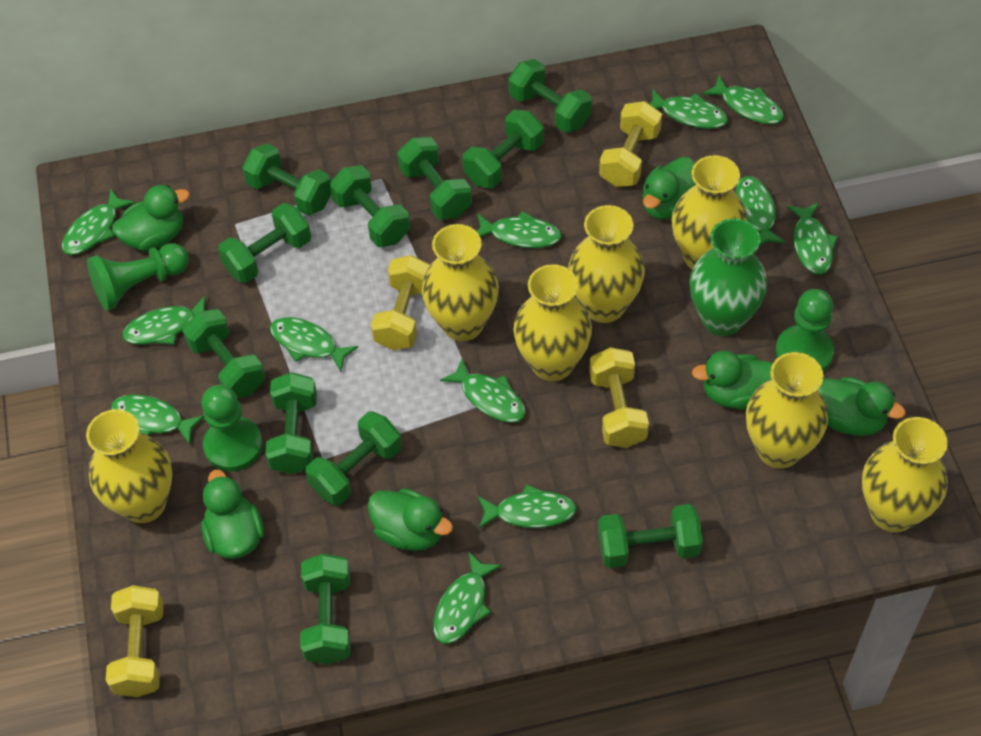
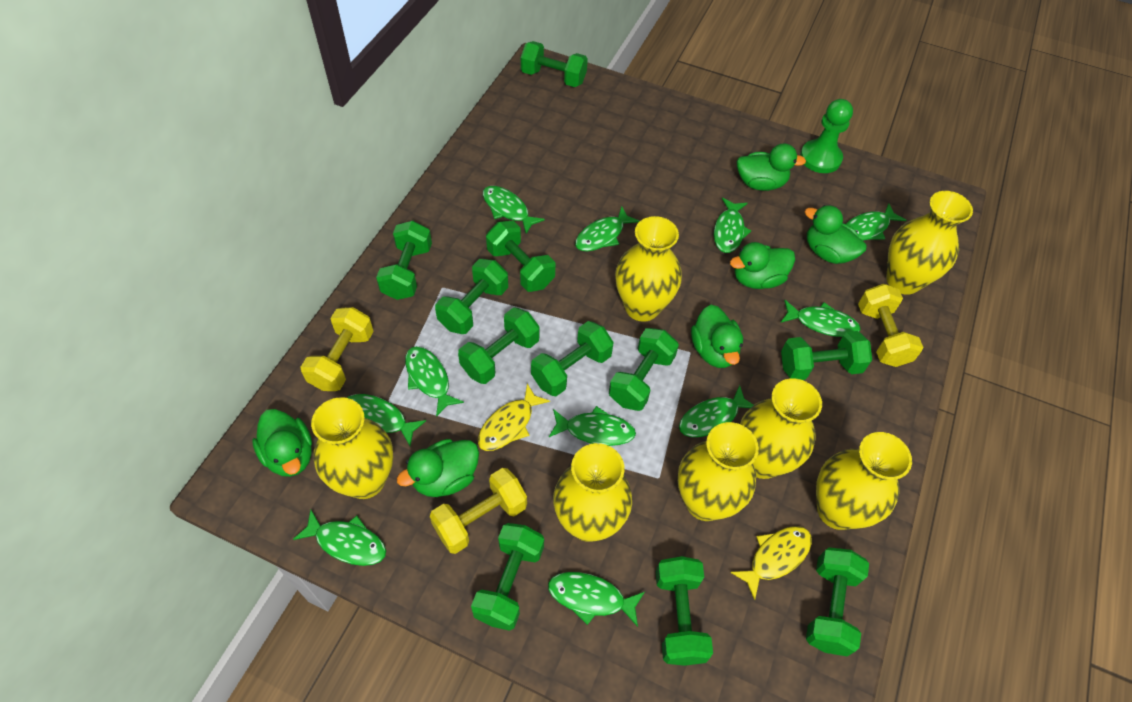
green fish: [62,188,135,255] [111,394,204,445] [122,296,206,345] [270,317,358,372] [433,551,502,644] [440,358,526,423] [477,211,562,248] [478,484,577,529] [650,89,728,129] [702,75,784,124] [736,176,786,246] [787,203,838,275] = 12 -> [293,510,386,566] [347,394,426,446] [405,346,464,417] [483,186,545,234] [548,572,645,627] [549,406,636,446] [575,206,640,251] [679,385,753,437] [714,198,751,253] [780,300,861,337] [846,203,906,241] = 11
green pawn: [87,243,189,311] [202,385,263,472] [776,289,834,372] = 3 -> [800,99,853,173] = 1
green vase: [689,218,767,336] = 1 -> none = 0
yellow dumbbell: [106,585,164,697] [371,255,430,350] [589,347,649,448] [599,101,662,187] = 4 -> [300,307,374,391] [430,468,527,554] [858,284,924,367] = 3
yellow fish: none = 0 -> [478,384,550,451] [730,526,812,600] = 2

